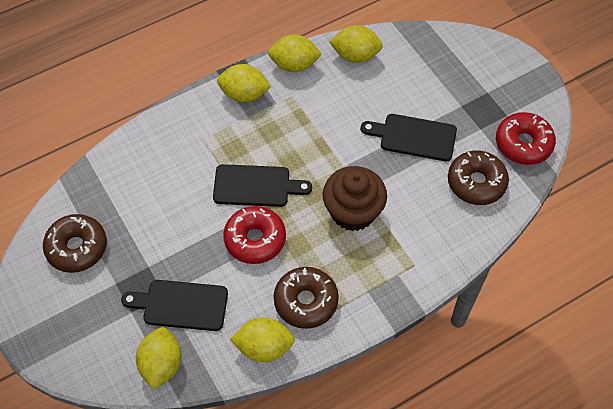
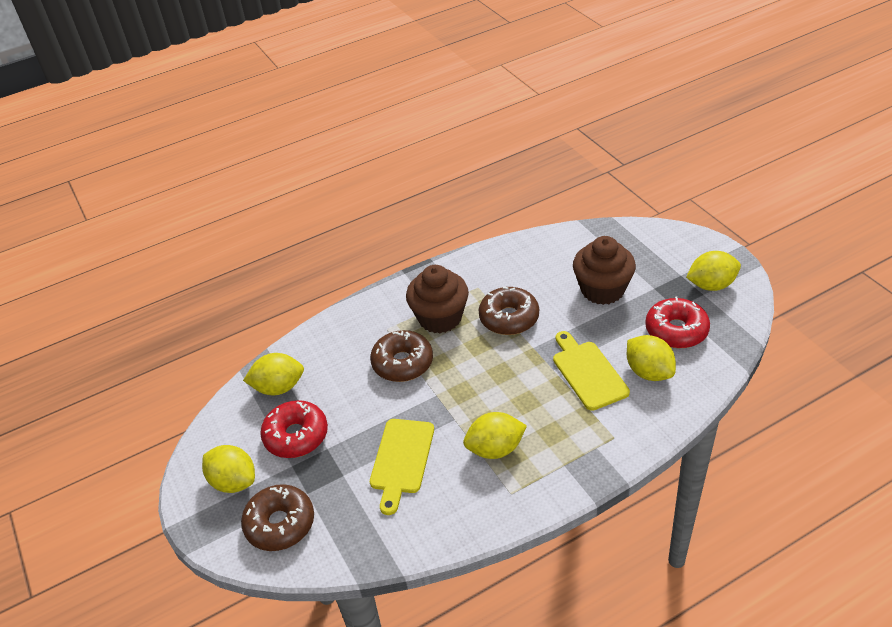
black cutting board: [121,280,228,331] [213,164,312,207] [361,114,457,161] = 3 -> none = 0
brown cupcake: [323,166,387,231] = 1 -> [406,265,469,333] [573,236,636,305] = 2
yellow cutting board: none = 0 -> [370,419,434,515] [553,331,630,411] = 2

